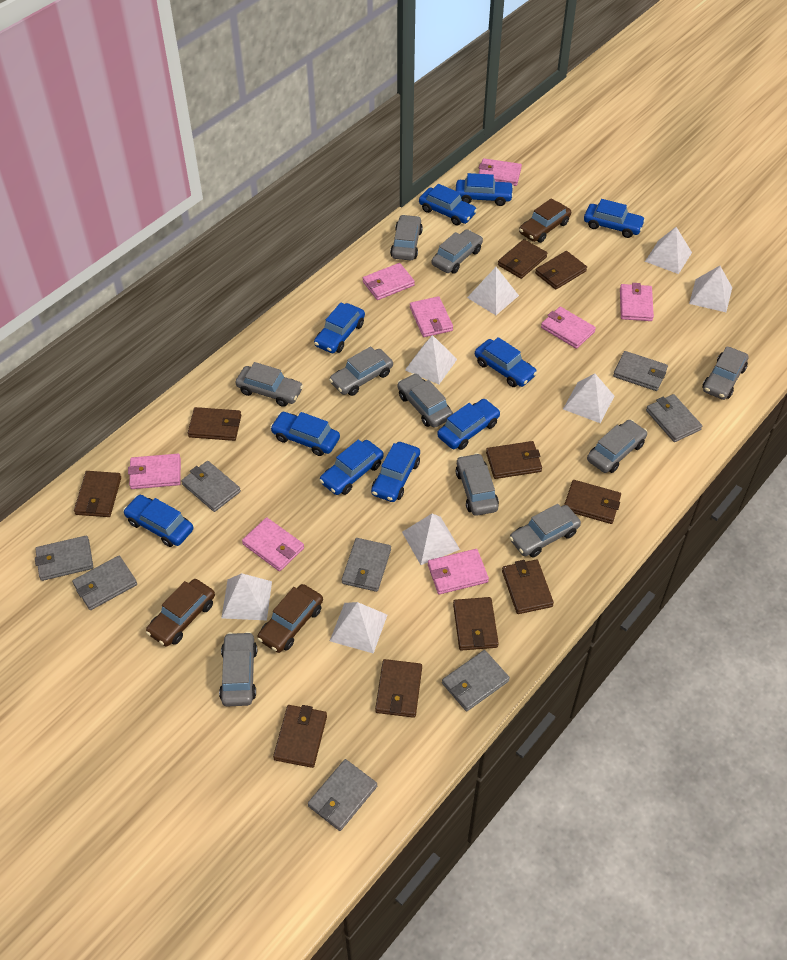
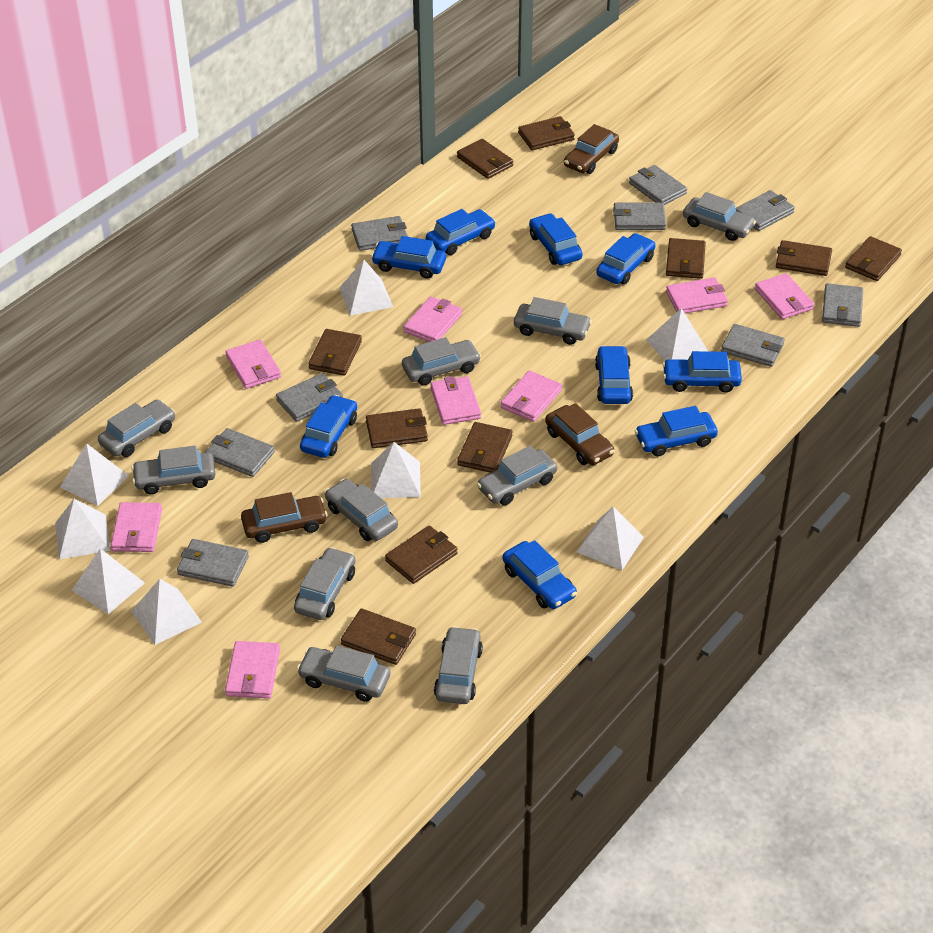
blue car: [123,495,194,547] [270,412,340,456] [314,302,365,353] [319,439,384,495] [371,442,420,502] [419,184,477,225] [437,399,500,450] [456,173,514,206] [475,337,537,387] [584,199,645,238] = 10 -> [300,395,357,458] [371,236,446,279] [426,209,496,255] [502,540,577,609] [529,213,583,265] [595,346,633,404] [596,233,655,285] [635,406,718,457] [662,351,742,393] = 9
grey wallet: [35,536,93,581] [72,556,137,610] [181,461,241,512] [308,759,377,831] [342,538,391,592] [442,650,510,711] [613,351,668,391] [646,394,702,442] = 8 -> [177,539,249,587] [205,428,275,477] [276,373,343,422] [351,216,408,251] [613,202,666,230] [629,165,687,205] [721,324,785,367] [736,190,795,231] [822,283,863,327] = 9

